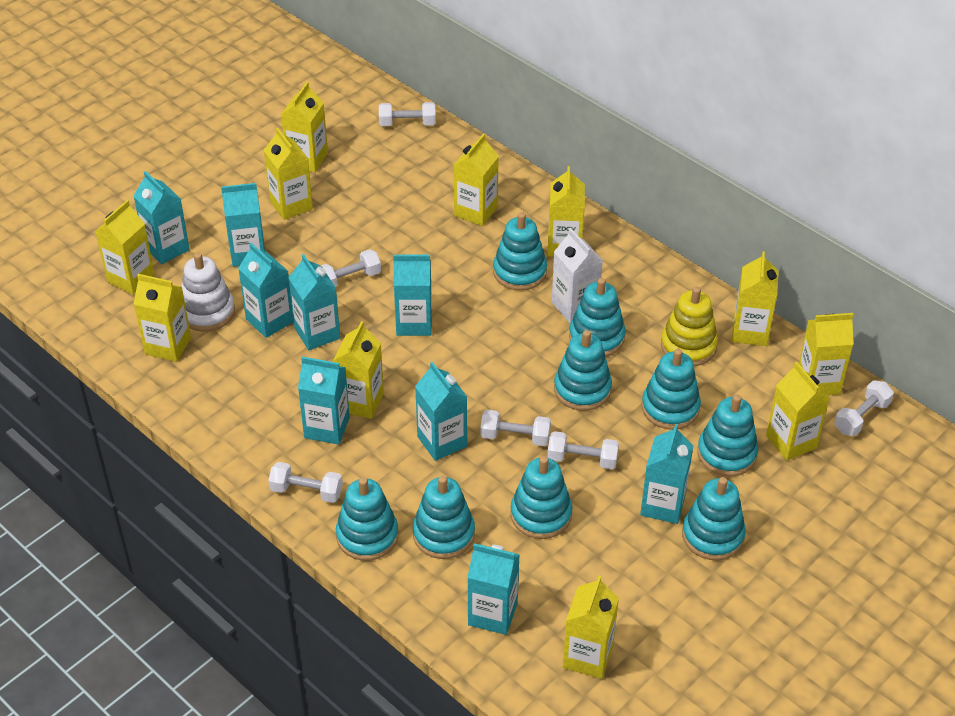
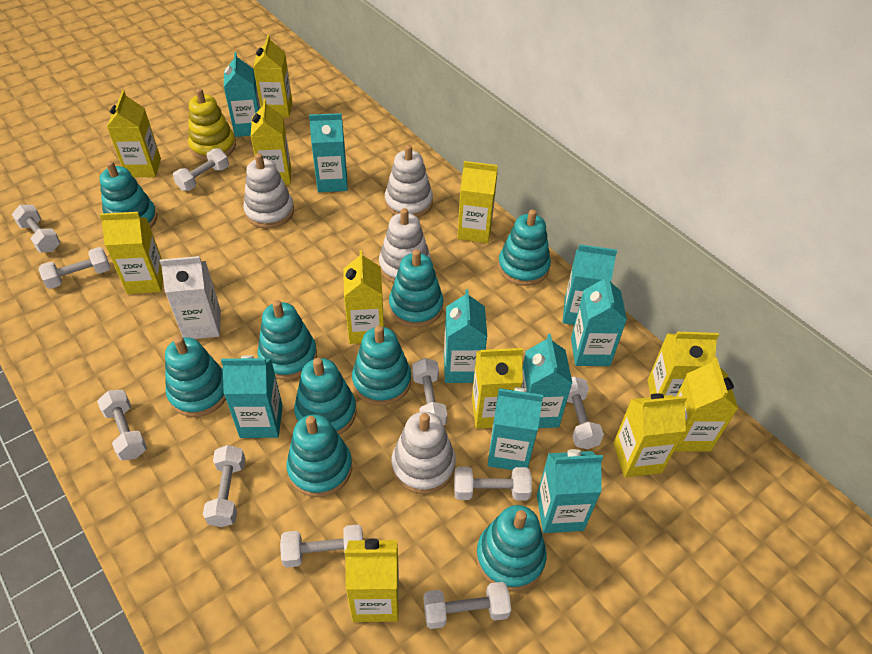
white dumbbell: [268,462,343,503] [321,249,381,287] [379,102,436,126] [480,410,551,446] [547,431,619,469] [834,380,894,436] = 6 -> [12,205,61,252] [39,247,110,289] [97,390,147,461] [173,148,229,191] [203,445,246,527] [280,525,363,568] [412,358,447,425] [424,582,511,629] [454,467,532,500] [567,376,604,449] = 10
white stacking toy: [181,253,235,332] = 1 -> [243,153,294,228] [379,208,431,283] [385,145,433,218] [392,412,456,494] = 4

